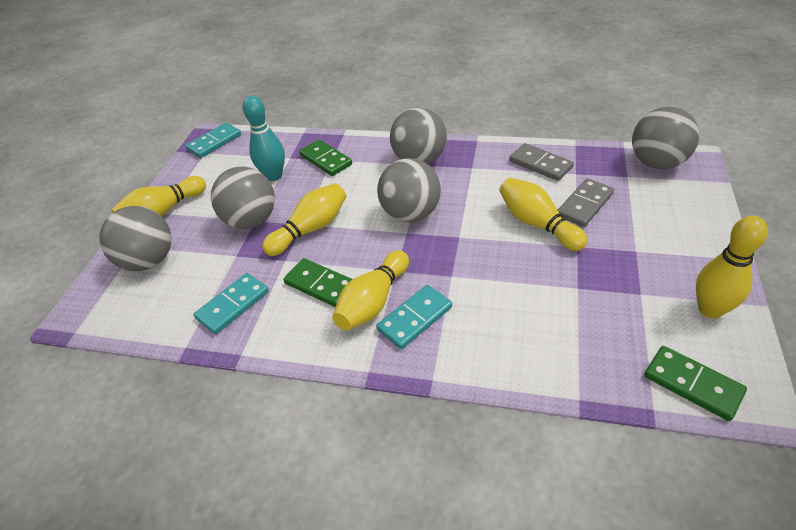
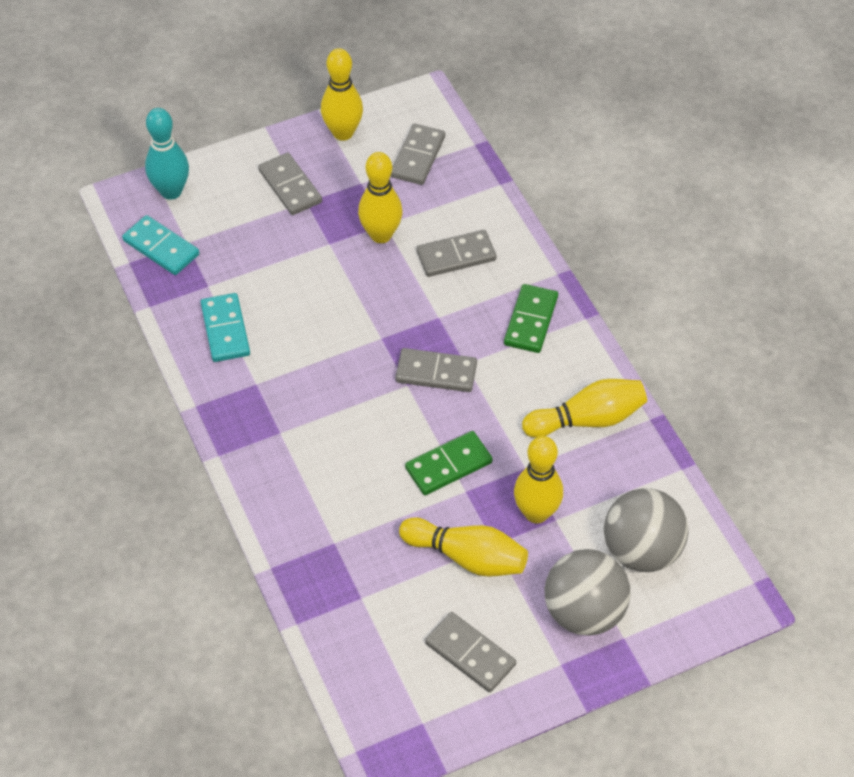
green domino: [283,258,352,307] [299,139,352,176] [645,346,747,421] = 3 -> [405,431,493,495] [504,284,558,353] = 2
grey ball: [100,206,171,271] [211,167,275,229] [377,158,441,222] [390,108,447,164] [632,107,699,169] = 5 -> [544,549,631,636] [604,488,688,572] = 2
grey domino: [509,143,574,181] [558,178,614,227] = 2 -> [258,153,322,215] [391,124,445,185] [395,348,477,392] [416,230,497,277] [425,612,516,692] = 5
turquoise domino: [186,123,241,158] [193,273,269,334] [376,285,452,349] = 3 -> [122,215,199,275] [201,293,250,362] = 2

